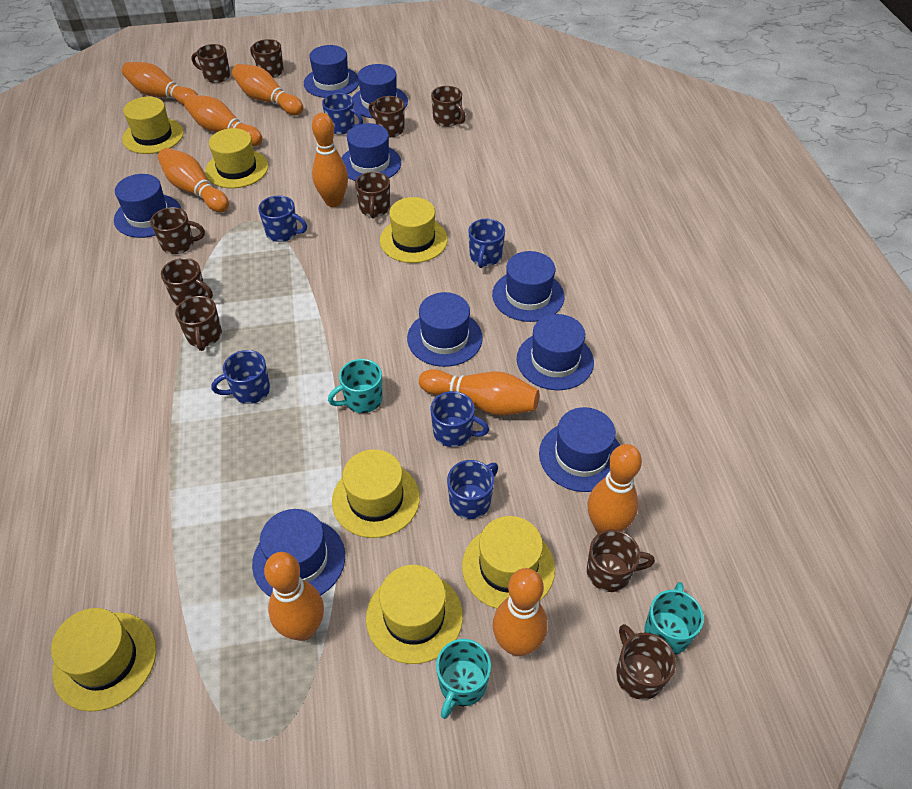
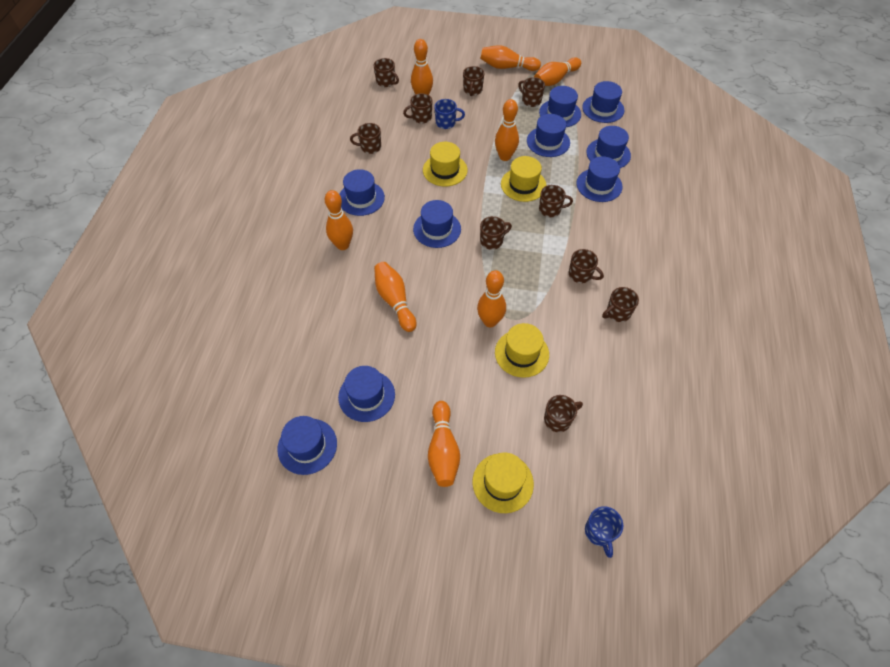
blue mug: [211,350,270,404] [258,196,307,242] [322,93,363,135] [431,391,489,447] [447,460,498,519] [469,219,505,268] = 6 -> [434,99,465,129] [585,506,623,558] = 2
orange bowling pin: [122,62,198,105] [158,148,229,212] [184,95,262,146] [232,64,303,115] [264,552,324,641] [312,113,348,207] [419,369,539,415] [493,568,548,656] [588,444,642,534] = 9 -> [325,190,353,250] [374,262,416,332] [411,39,433,95] [428,401,460,487] [477,270,506,327] [480,45,541,71] [495,99,519,161] [534,57,581,86] = 8
turquoise mug: [328,359,383,413] [436,639,491,719] [644,582,704,655] = 3 -> none = 0
yellow hat: [51,608,156,712] [122,97,184,154] [205,128,268,188] [332,449,420,538] [366,565,463,664] [380,197,448,263] [462,516,555,609] = 7 -> [423,142,468,186] [473,452,534,513] [495,323,549,378] [501,156,547,202] = 4

